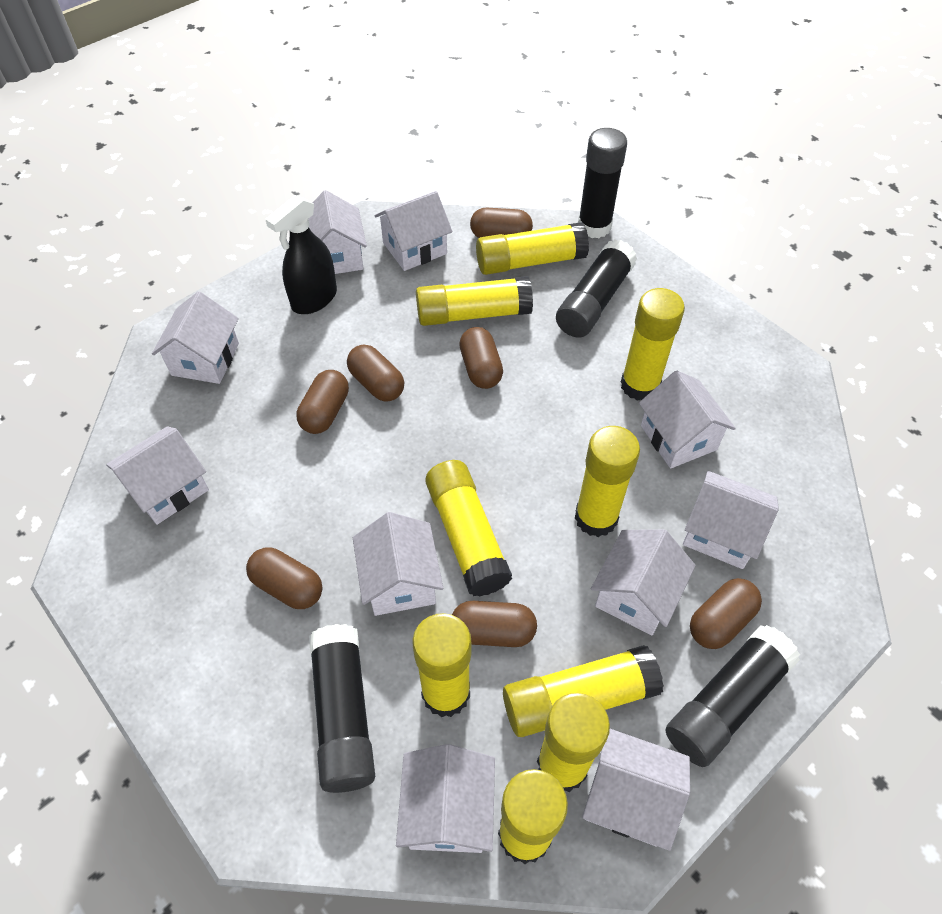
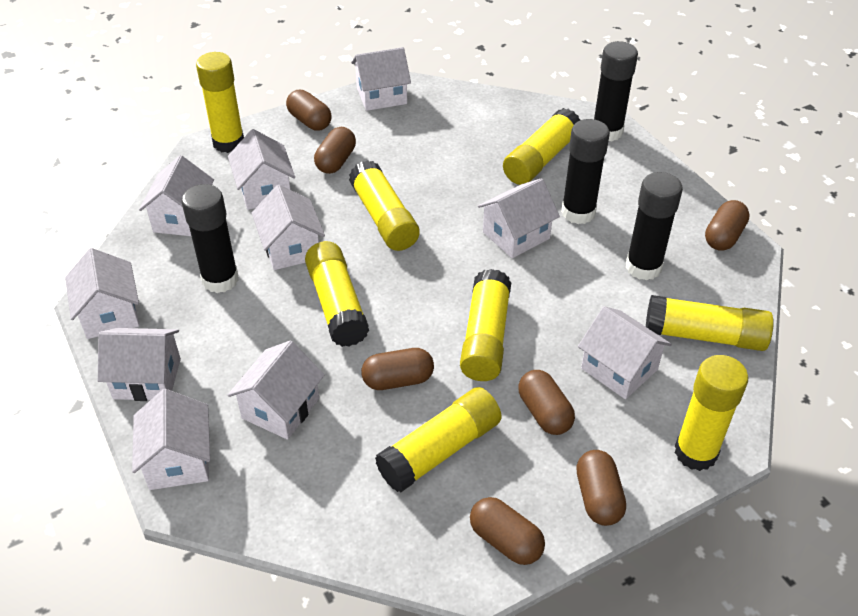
black spray bottle: [265,195,337,314] = 1 -> none = 0
yellow glue stick: [412,613,471,717] [416,276,533,326] [425,460,512,597] [476,222,589,275] [498,769,568,864] [503,645,664,737] [537,693,610,792] [575,426,640,537] [621,288,685,401] = 9 -> [196,52,244,153] [305,241,369,347] [349,160,420,251] [375,387,502,492] [460,269,511,381] [503,108,580,185] [646,295,774,351] [675,355,748,471] = 8

